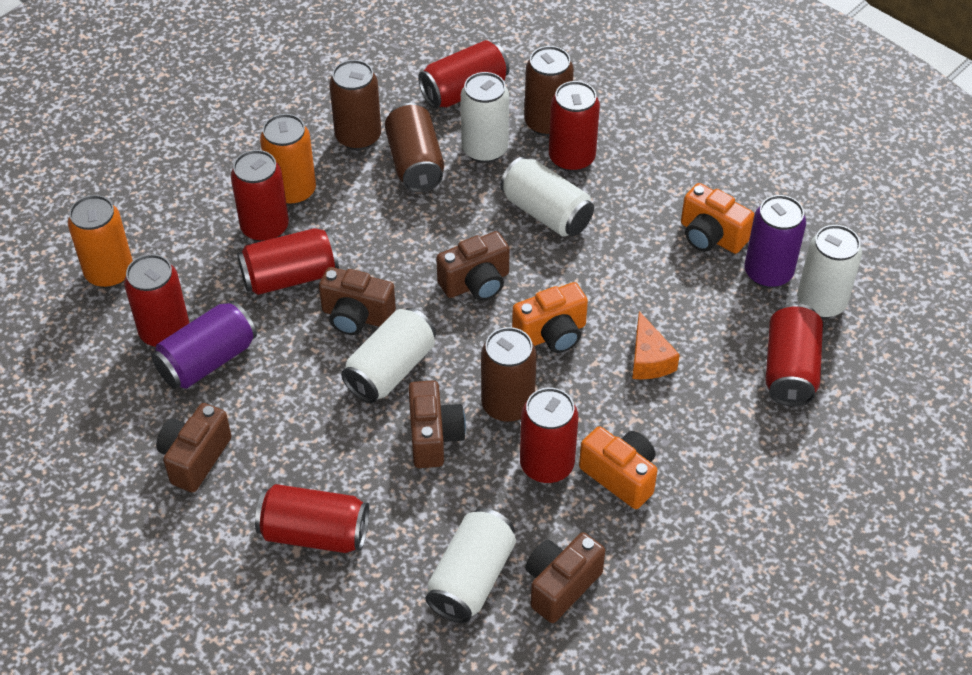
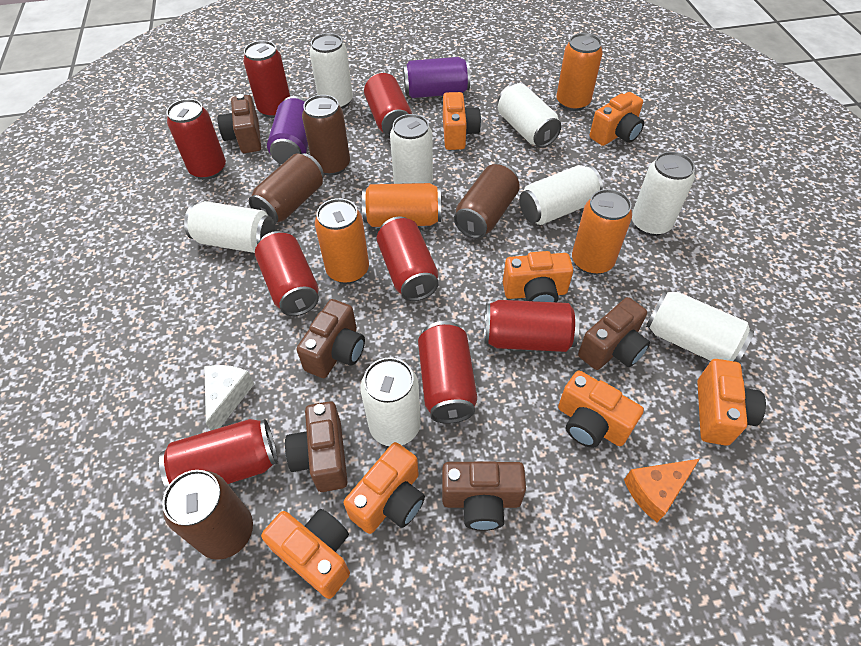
orange camera: [512,282,588,353] [579,426,657,509] [681,183,754,254] = 3 -> [261,509,350,599] [344,442,425,534] [443,92,481,150] [503,251,573,302] [558,371,644,448] [590,92,644,146] [697,359,766,446] = 7
orange can: [68,195,133,288] [260,114,316,205] = 2 -> [315,198,369,284] [362,183,441,227] [556,33,603,111] [572,189,632,275] = 4
white can: [341,308,436,403] [426,508,516,623] [461,72,509,163] [500,157,594,236] [797,225,862,318] = 5 -> [184,201,275,253] [309,33,353,109] [360,357,421,446] [390,114,433,184] [498,83,561,148] [519,165,603,225] [632,151,695,236] [646,290,754,362] = 8
white cheese: none = 0 -> [204,365,254,430] = 1

